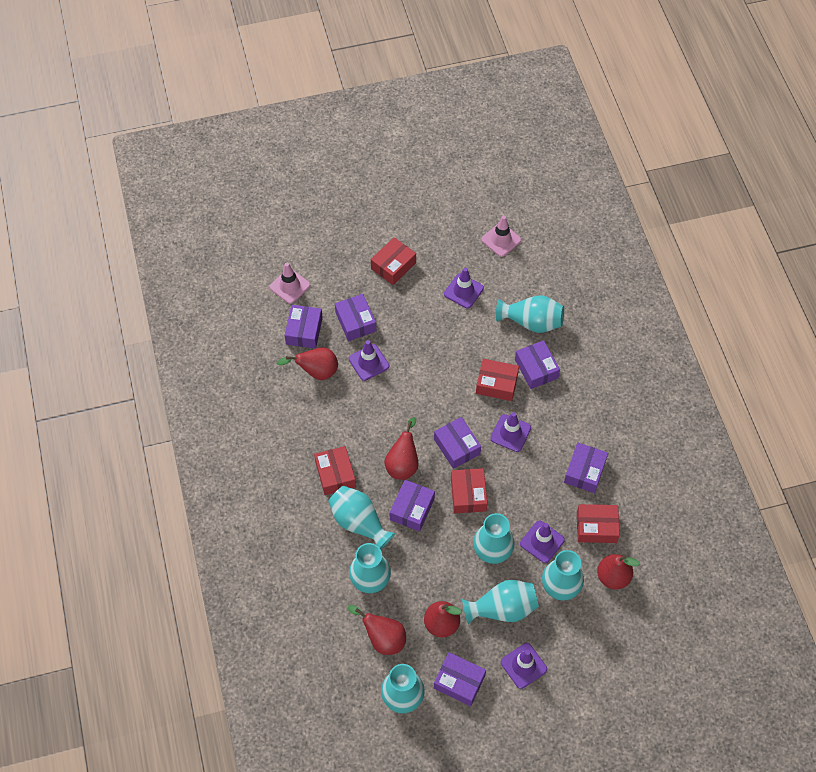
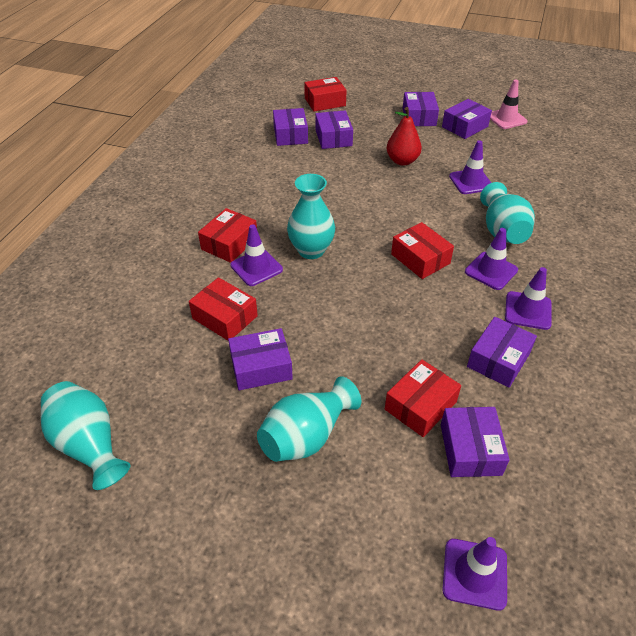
pink traffic cone: [270,263,310,304] [481,215,521,257] = 2 -> [490,80,528,129] = 1
red pear: [277,347,338,380] [348,605,406,655] [384,417,419,480] [424,601,462,637] [597,554,640,589] = 5 -> [386,107,422,166] = 1
turquoise vase: [328,486,395,549] [349,543,391,593] [381,664,425,713] [462,580,539,625] [473,513,515,564] [496,295,564,333] [542,550,584,600] = 7 -> [41,381,131,490] [257,376,361,462] [287,174,335,259] [480,182,535,244] = 4

